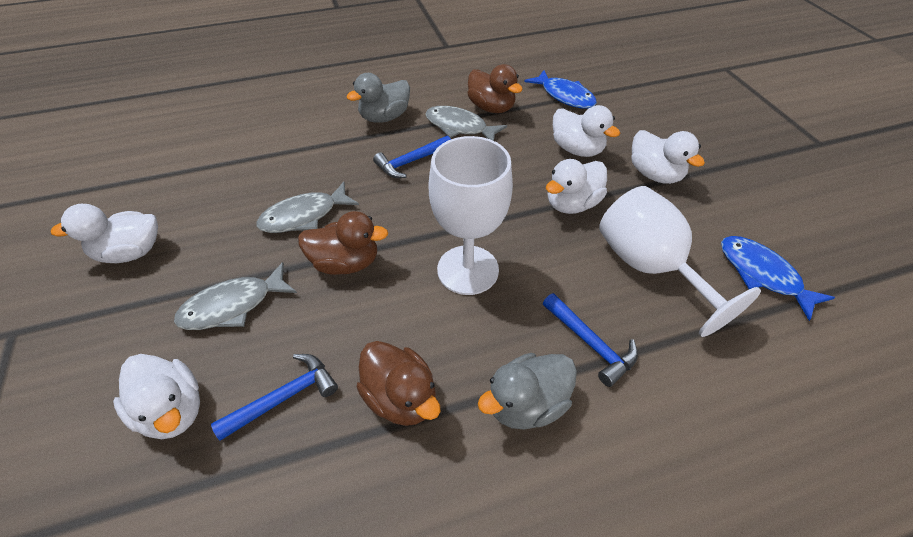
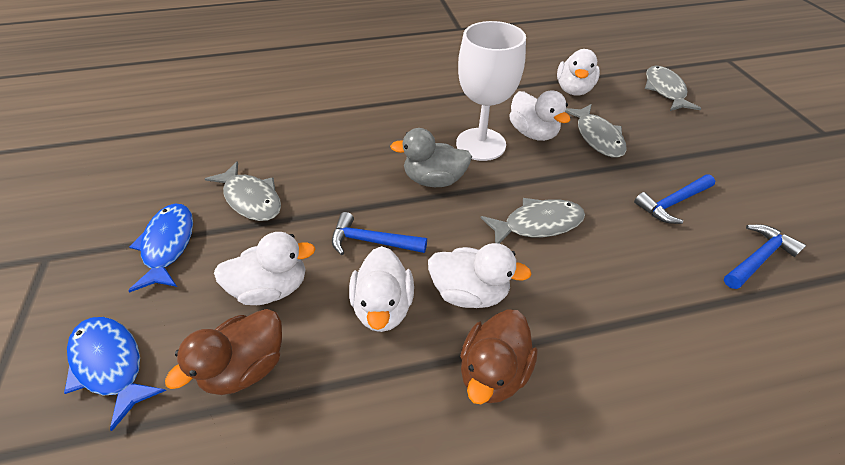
brown duck: [298,211,388,275] [357,341,440,426] [468,64,523,113] = 3 -> [165,309,282,395] [460,309,538,404] = 2
grey duck: [346,73,410,123] [478,353,577,430] = 2 -> [390,128,472,187] = 1
grey fish: [174,262,297,330] [257,182,359,233] [426,106,507,141] = 3 -> [205,161,281,221] [481,198,585,244] [565,104,627,158] [645,66,701,111] = 4
white goblet: [429,136,513,295] [599,186,761,337] = 2 -> [456,21,526,161] = 1

